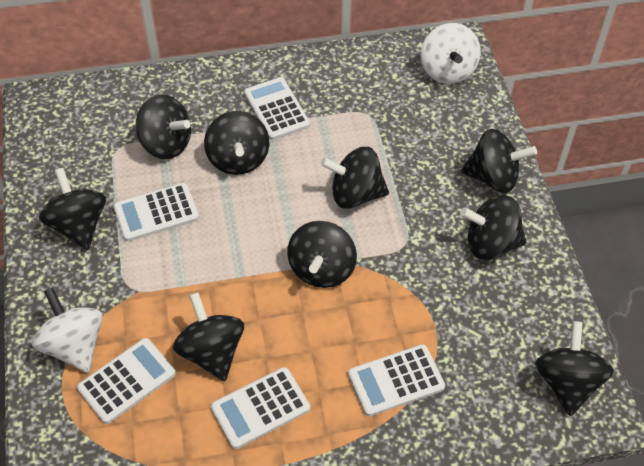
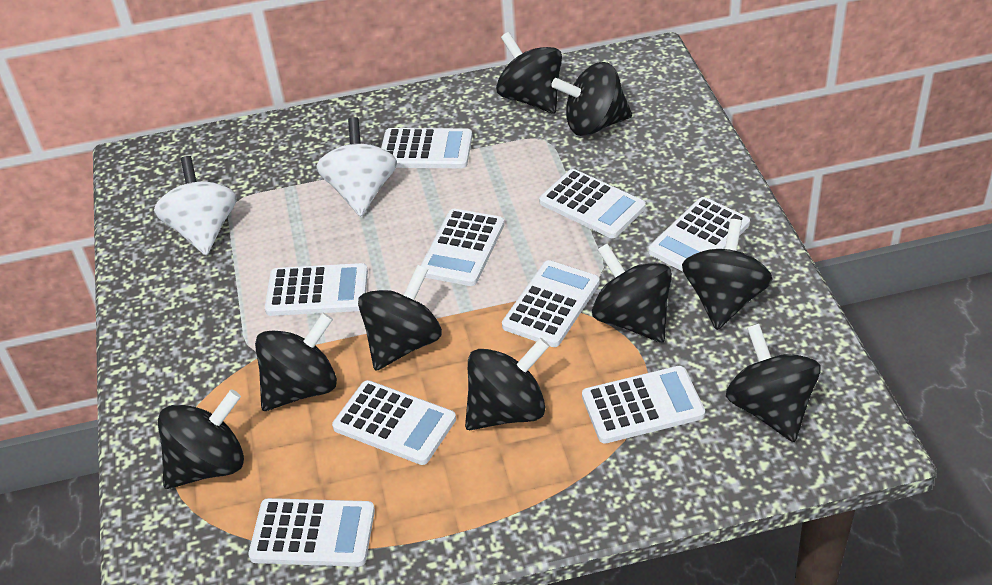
white calculator: [77,338,176,424] [114,183,199,242] [211,367,310,449] [244,77,310,140] [348,344,445,417] = 5 -> [248,498,375,567] [265,263,368,316] [332,380,456,465] [381,128,472,168] [420,209,505,286] [502,260,600,347] [539,169,646,238] [582,366,705,444] [648,197,750,271] = 9

